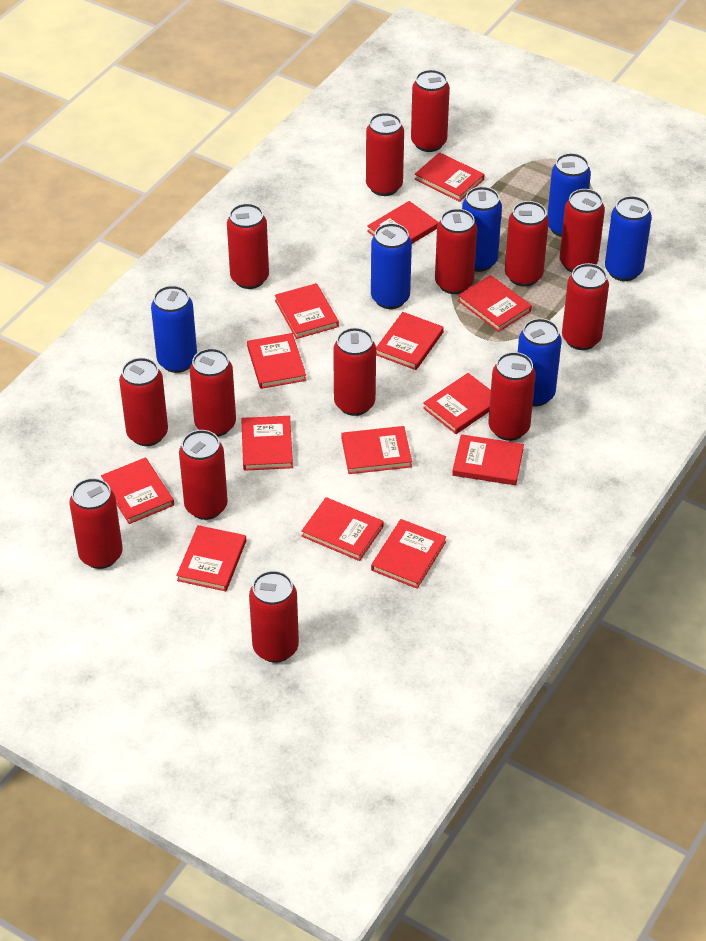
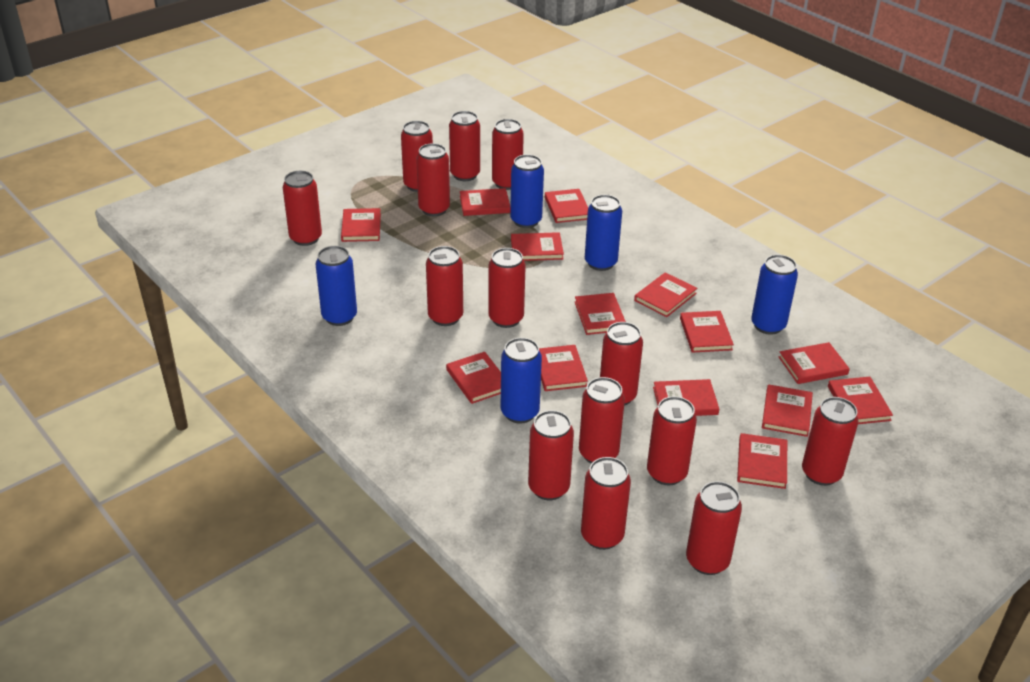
blue can: [151,286,197,373] [371,223,412,309] [462,187,502,272] [518,318,562,406] [547,153,591,237] [605,196,652,281] = 6 -> [316,246,357,326] [501,338,542,424] [510,154,544,228] [585,195,622,271] [751,255,798,335] = 5

